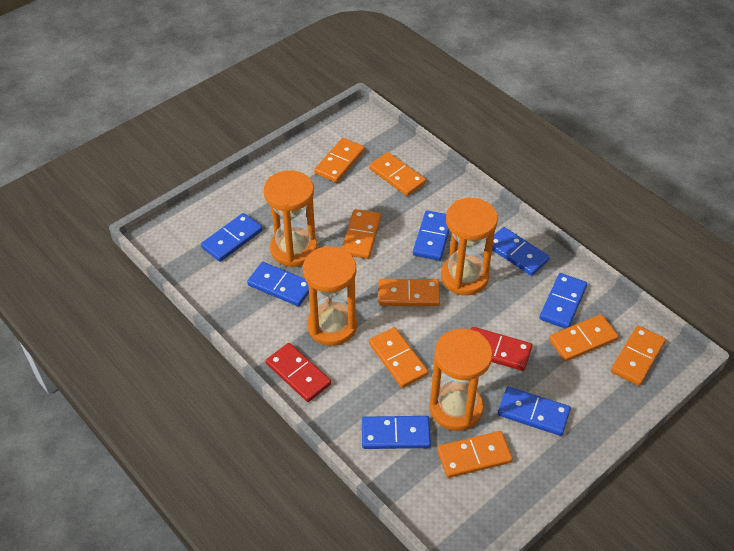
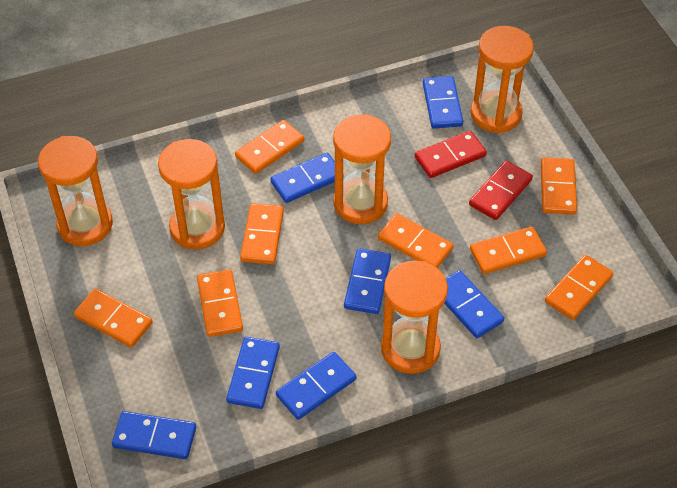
orange hourglass: [264,170,317,267] [303,246,357,346] [430,329,493,431] [441,198,498,295] = 4 -> [38,136,113,246] [158,139,225,249] [333,114,391,224] [381,261,448,374] [471,26,534,133] = 5

